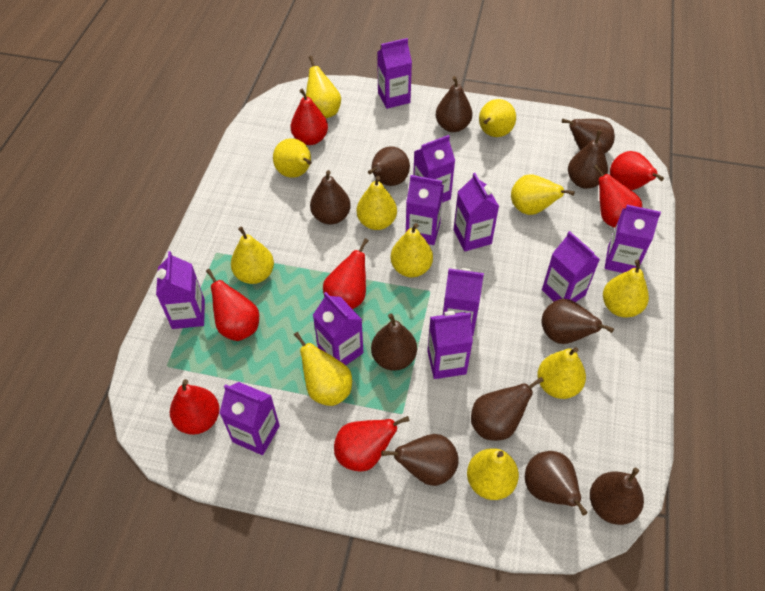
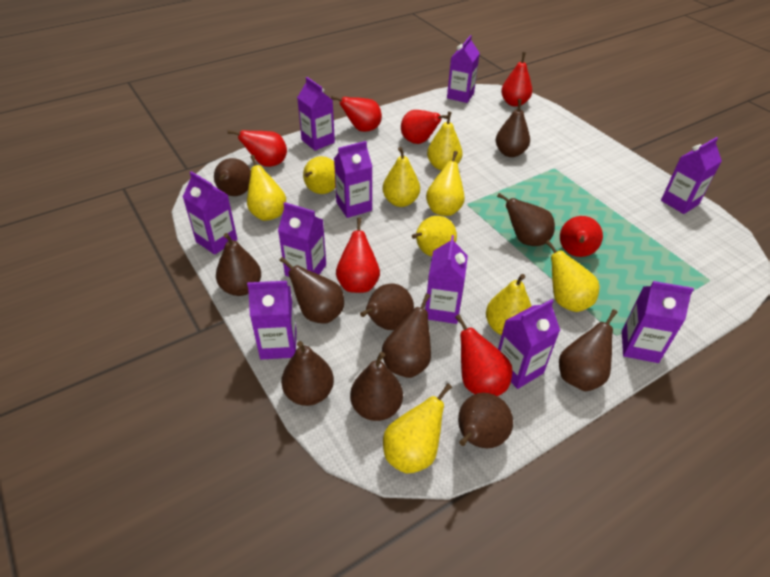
purple carton: [156,251,205,329] [219,382,280,455] [313,292,363,365] [377,38,412,109] [406,175,444,245] [413,135,455,203] [427,311,473,379] [443,268,484,336] [453,173,499,251] [542,231,600,302] [605,205,661,273] = 11 -> [183,171,237,255] [247,281,296,359] [278,202,326,277] [297,77,335,151] [334,141,373,218] [425,235,468,324] [447,35,480,103] [498,299,560,389] [622,281,694,363] [661,137,722,214] = 10
yellow pear: [231,226,274,284] [273,138,312,178] [294,332,352,406] [306,56,341,118] [357,176,397,230] [390,223,433,277] [467,448,519,500] [479,99,516,137] [511,174,575,215] [537,347,586,399] [603,259,649,318] = 11 -> [247,155,286,221] [303,156,336,194] [383,147,420,207] [383,383,452,473] [412,216,457,256] [426,151,465,216] [427,111,463,171] [486,274,531,335] [545,240,599,312] = 9

